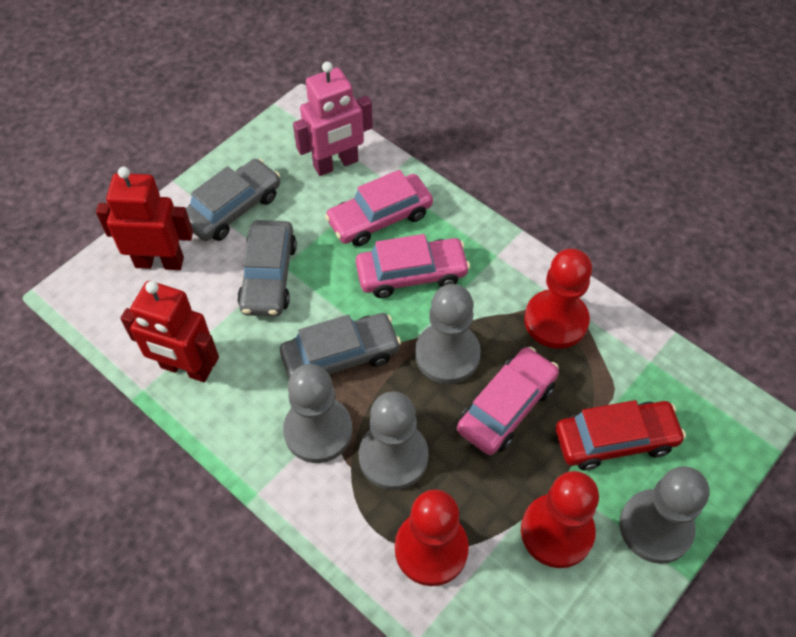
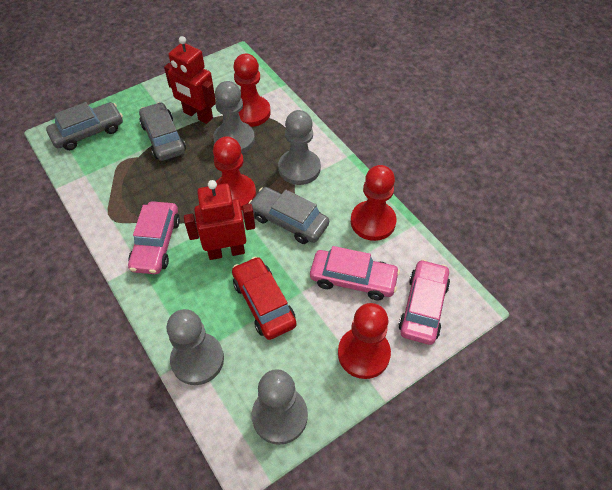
pink robot: [293,62,373,176] = 1 -> none = 0
red pawn: [395,489,469,586] [521,471,599,568] [524,249,592,349] = 3 -> [213,136,256,210] [233,54,271,127] [338,303,391,379] [351,165,396,241] = 4

